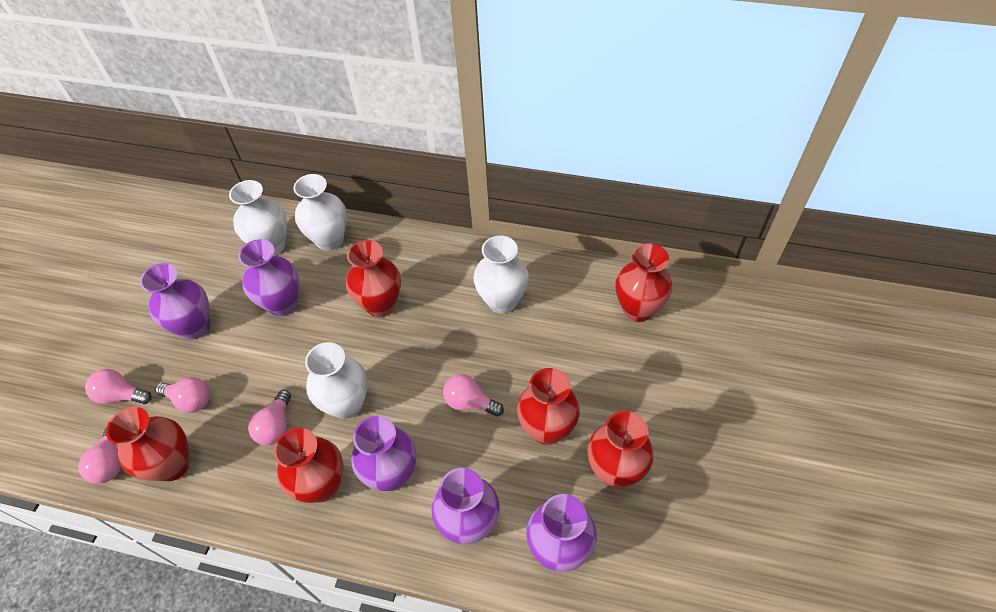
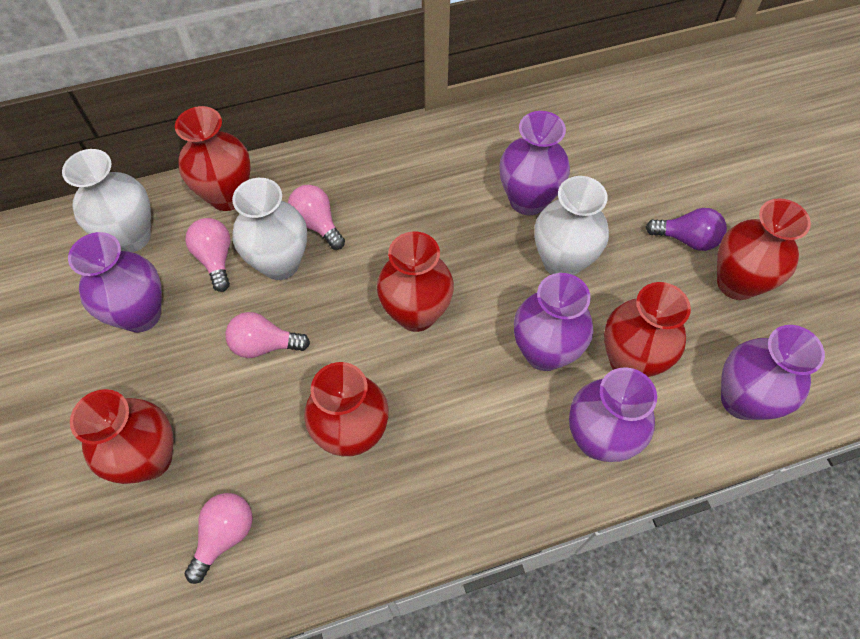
pink light bulb: [78,427,121,484] [85,369,152,404] [155,377,210,413] [248,390,291,445] [443,374,504,417] = 5 -> [185,218,230,292] [185,493,253,584] [225,312,310,358] [288,185,345,250] = 4
purple light bulb: none = 0 -> [646,208,727,251] = 1
white vase: [229,180,287,256] [293,174,347,251] [305,342,368,419] [473,235,529,314] = 4 -> [62,149,151,252] [232,178,307,280] [535,176,609,275] = 3

